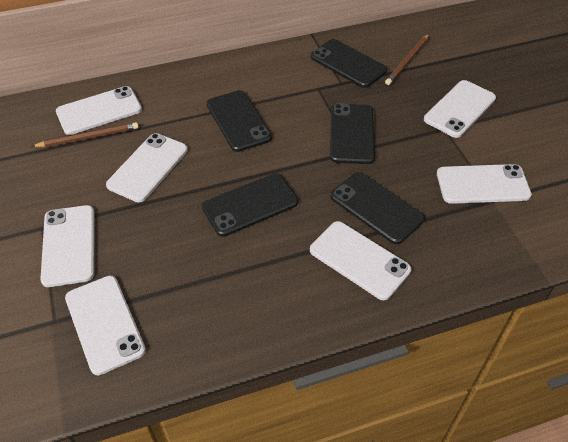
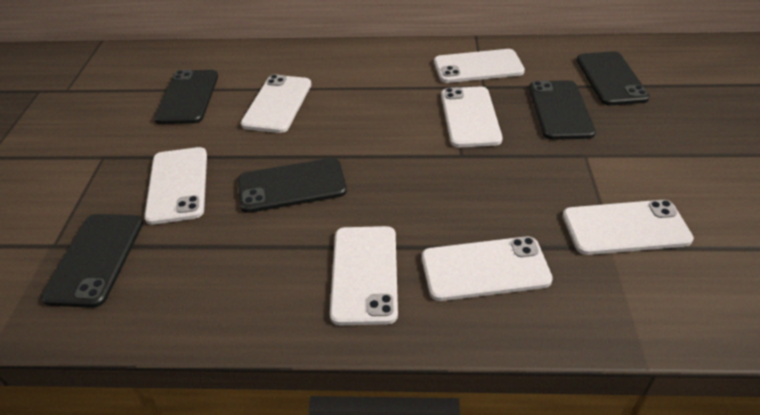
brown pencil: [31,122,139,147] [385,34,429,85] = 2 -> none = 0

